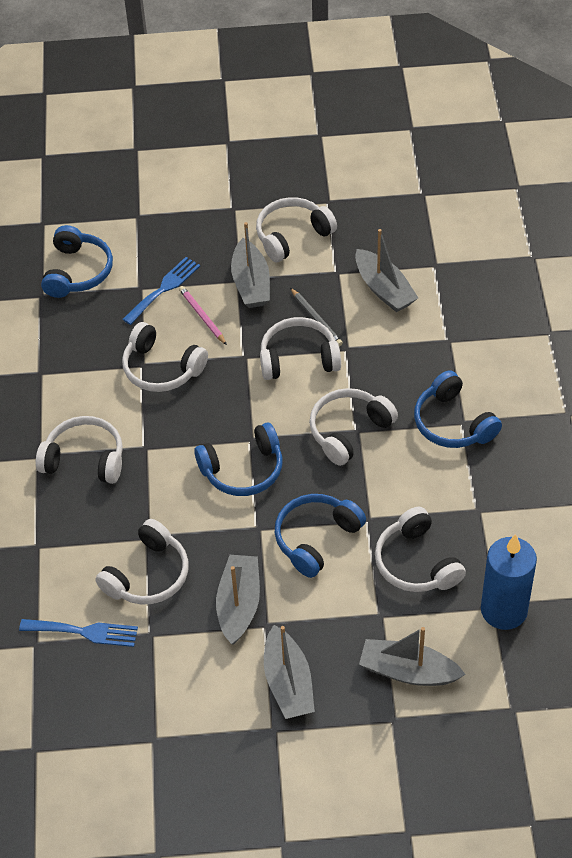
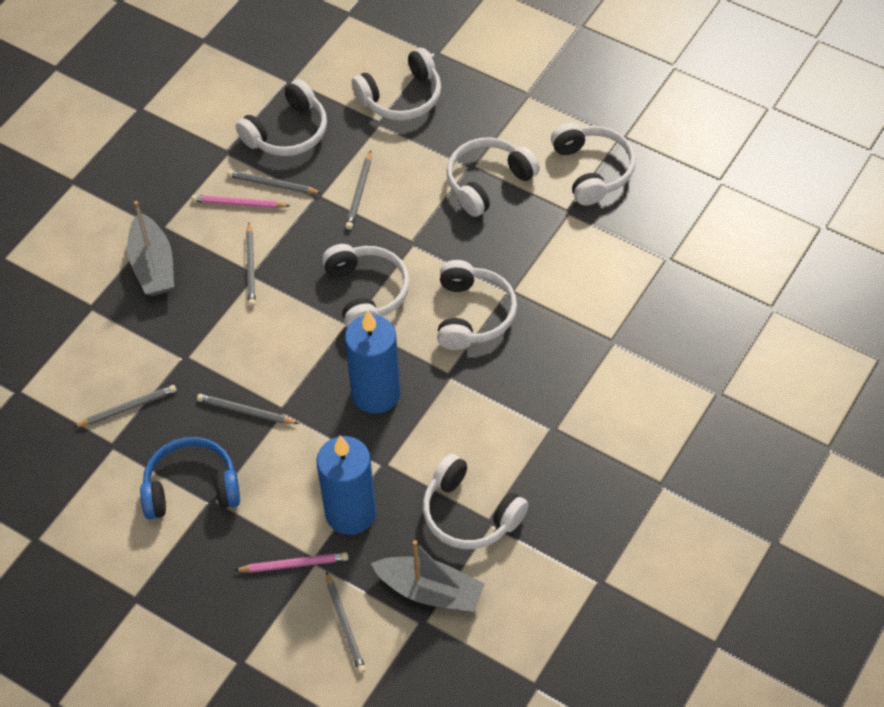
blue candle: [481,534,537,630] = 1 -> [316,436,376,535] [345,310,401,414] = 2
blue fork: [19,619,138,647] [123,257,200,325] = 2 -> none = 0
blue headphones: [41,225,113,298] [194,423,282,496] [275,494,366,578] [414,370,502,448] = 4 -> [140,437,240,519] = 1
grey boat: [216,555,260,645] [231,222,270,308] [264,625,315,719] [355,229,418,312] [359,627,466,686] = 5 -> [127,201,174,296] [371,540,485,612] = 2
grey pencil: [290,288,343,346] = 1 -> [73,385,177,428] [197,394,299,424] [227,170,322,194] [246,223,256,306] [326,571,366,674] [345,150,371,229] = 6
pink pencil: [179,286,227,345] = 1 -> [191,195,290,208] [234,552,348,573] = 2

